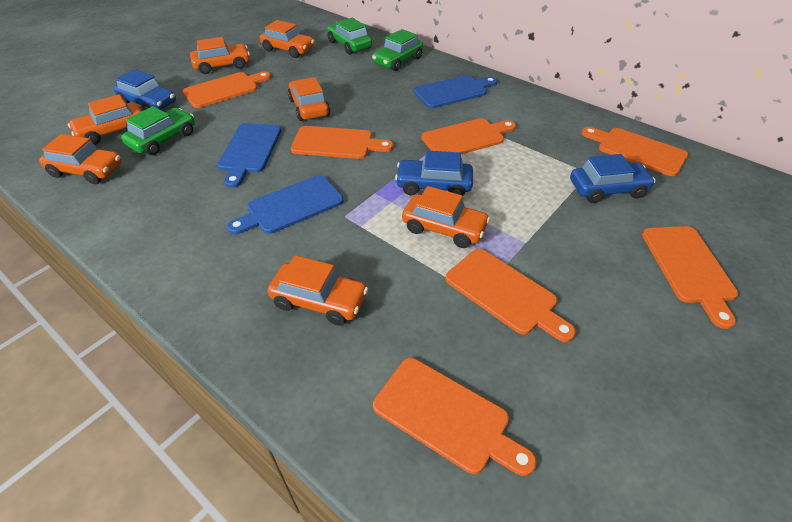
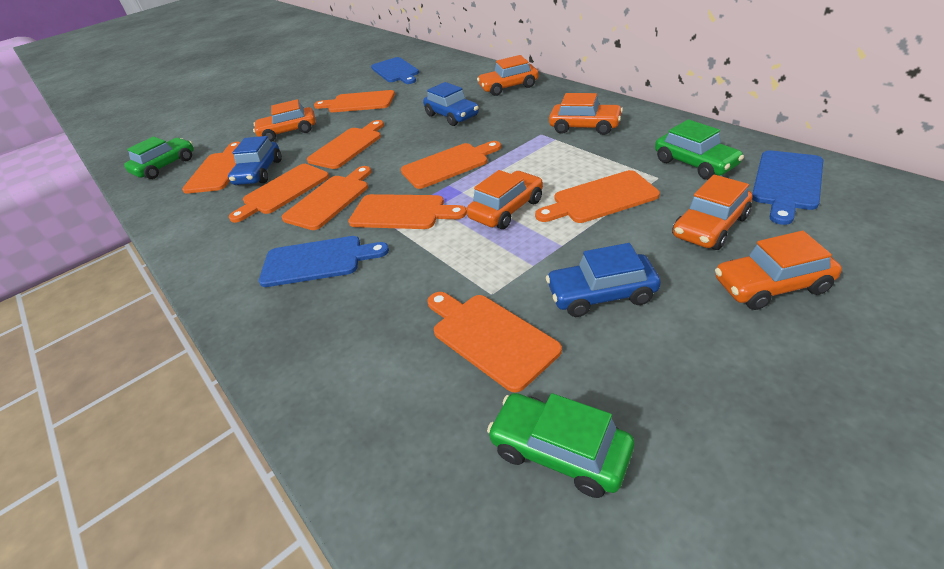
orange car: [39,134,122,184] [68,94,142,145] [190,37,250,74] [260,20,315,58] [267,255,368,325] [288,77,330,121] [402,186,490,248] = 7 -> [253,99,316,142] [466,170,543,229] [477,55,539,96] [549,93,623,135] [672,175,752,250] [715,231,842,310] = 6
orange cutting board: [183,72,271,108] [291,126,393,159] [373,358,537,476] [421,118,516,154] [445,249,576,342] [582,127,688,176] [642,226,738,329] = 7 -> [182,142,240,194] [229,164,329,223] [282,166,371,230] [307,120,384,169] [314,90,395,112] [348,194,467,229] [401,141,501,189] [427,292,562,392] [535,170,660,223] = 9

